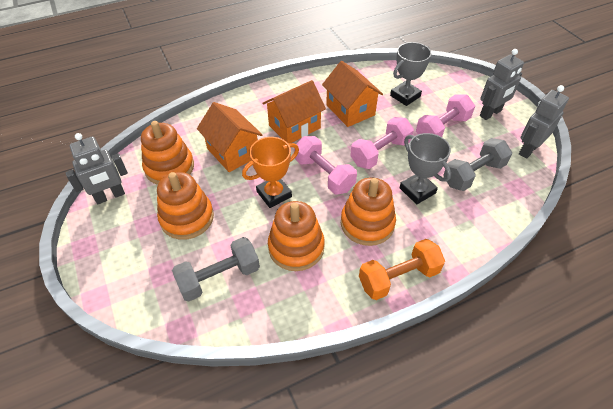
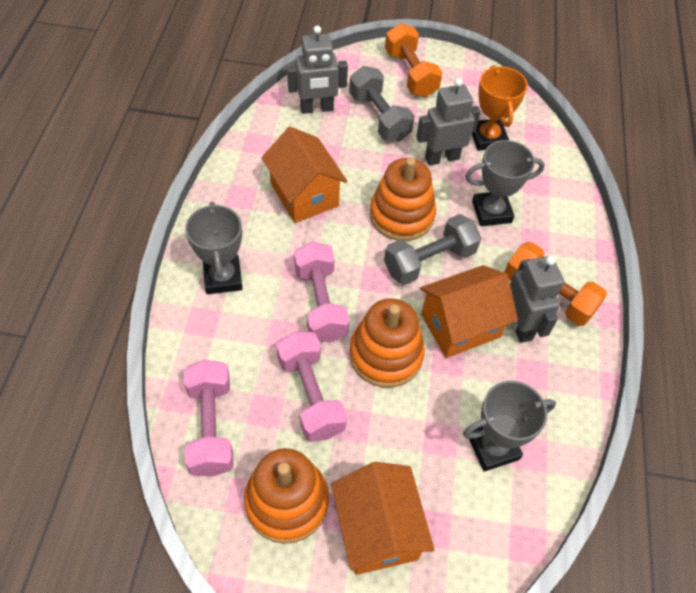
grey trophy: [390,42,432,106] [400,133,451,204] = 2 -> [185,202,243,294] [463,381,556,471] [465,140,545,226] = 3
orange dumbbell: [359,239,445,300] = 1 -> [385,23,442,97] [504,242,607,326] = 2
orange stacking toy: [141,121,194,185] [157,172,214,240] [268,201,325,271] [341,177,396,246] = 4 -> [244,448,329,544] [350,298,425,388] [370,158,436,241] = 3

